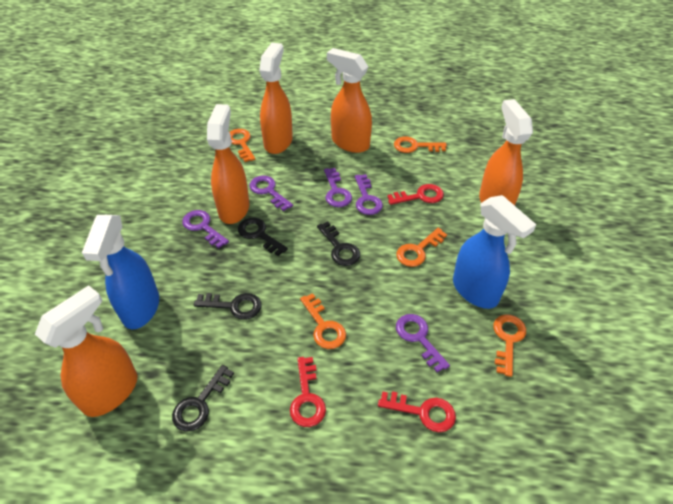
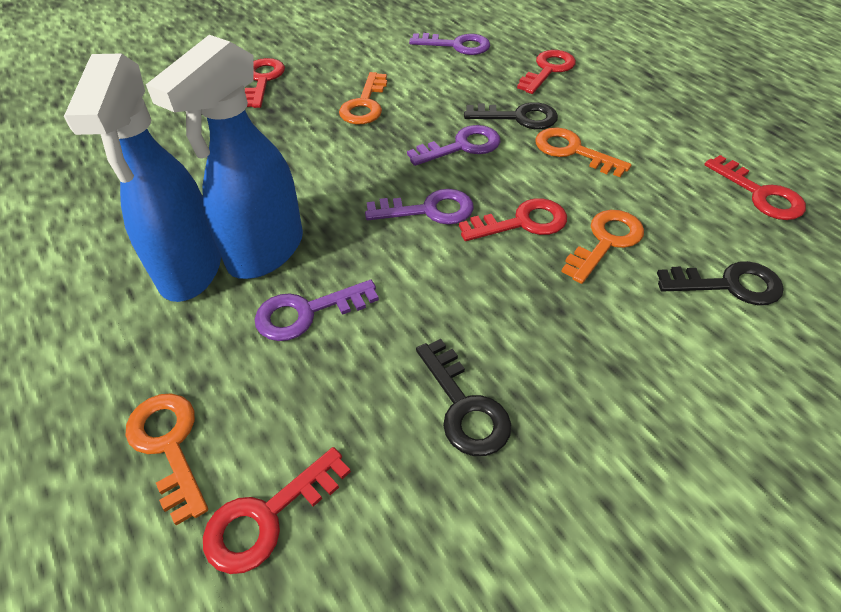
black key: [172,365,234,431] [194,293,261,320] [238,218,288,256] [317,222,360,266] = 4 -> [416,339,511,456] [464,102,558,129] [657,261,784,305] = 3
orange key: [230,129,255,162] [300,293,346,349] [394,137,447,153] [396,228,447,267] [493,314,526,377] = 5 -> [125,393,208,525] [339,72,387,124] [535,127,632,177] [561,210,644,284] = 4
orange spray bottle: [35,285,137,417] [207,104,249,224] [259,43,293,154] [327,48,372,153] [479,99,533,206] = 5 -> none = 0
purple key: [182,210,229,248] [249,176,293,211] [324,168,352,207] [355,174,383,215] [396,314,450,373] = 5 -> [255,280,379,341] [365,189,474,225] [407,125,501,166] [409,33,490,55] = 4
red key: [290,357,326,427] [378,391,456,432] [387,184,444,205] = 3 -> [203,447,351,574] [245,58,285,108] [459,198,567,241] [517,50,576,94] [705,155,806,220] = 5

